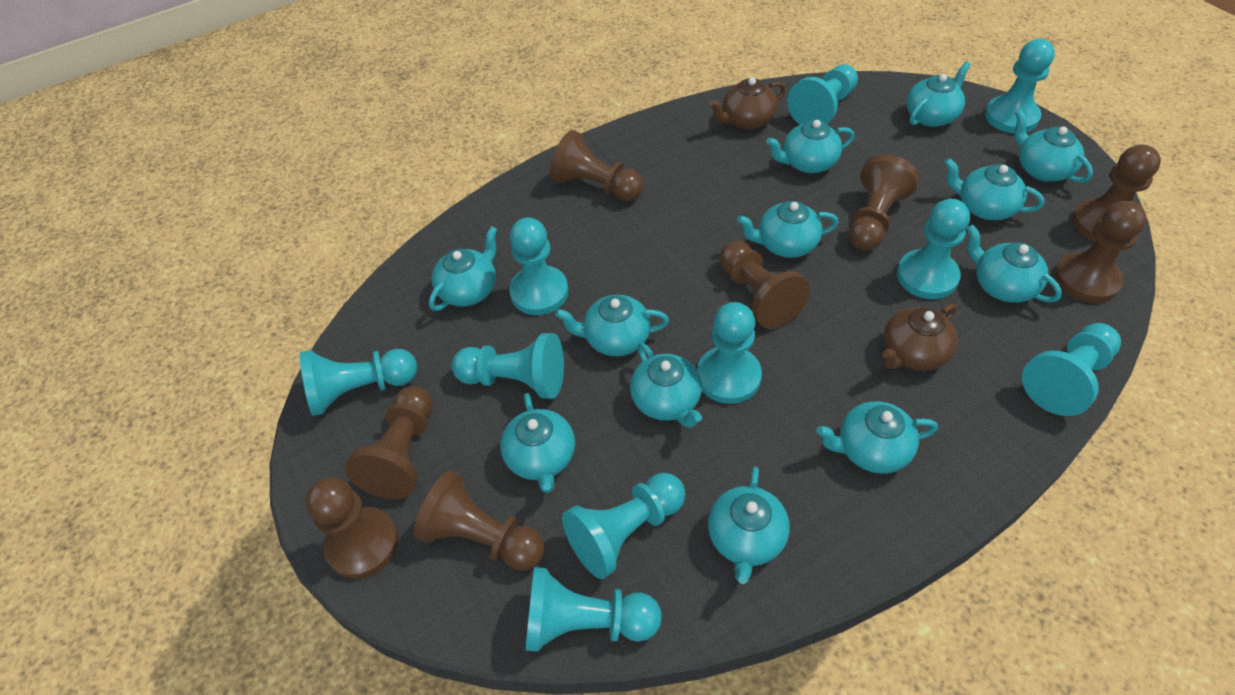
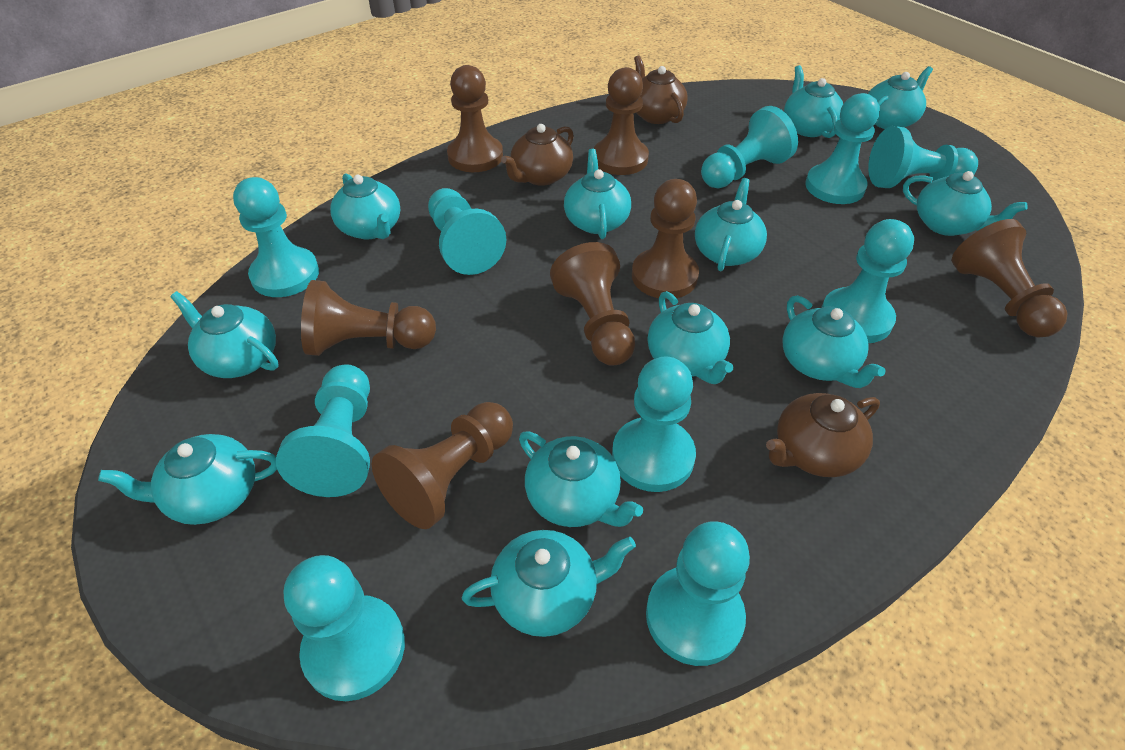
brown pawn: [305,477,399,579] [345,386,433,499] [414,471,545,571] [550,130,643,201] [719,241,810,329] [849,154,919,251] [1055,201,1147,303] [1072,145,1161,242] = 8 -> [301,280,436,356] [372,402,513,529] [447,65,503,172] [550,242,635,366] [594,67,649,175] [632,179,699,299] [952,219,1067,338] = 7
brown teapot: [709,77,786,130] [882,303,958,371] = 2 -> [501,124,574,186] [634,55,687,124] [766,393,880,477] = 3

